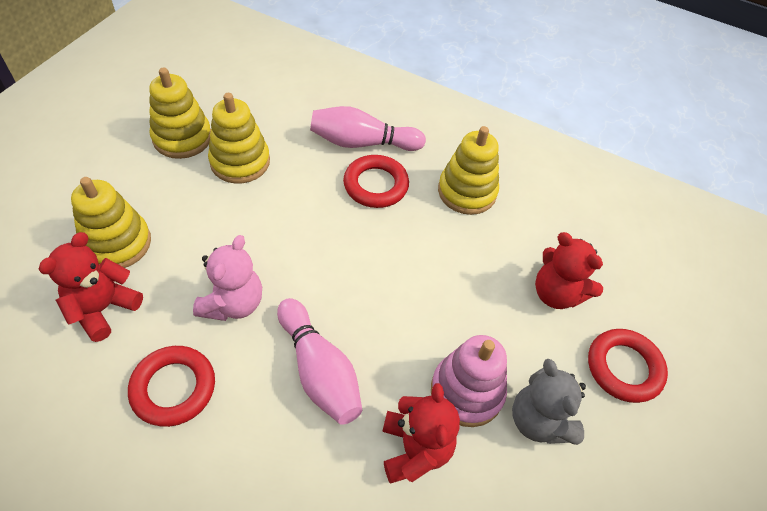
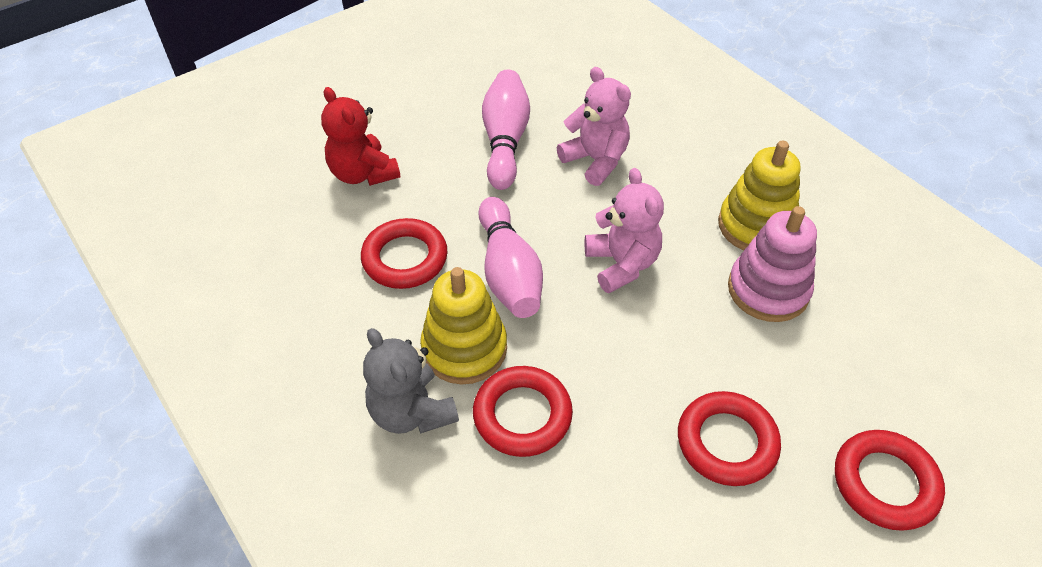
pink teddy bear: [193,235,262,321] = 1 -> [557,67,631,186] [584,168,664,293] = 2
red ring: [128,346,215,427] [343,155,409,208] [588,329,668,403] = 3 -> [361,218,447,289] [473,366,573,457] [678,391,781,486] [835,430,945,531] = 4
red teddy bear: [39,232,143,342] [382,383,460,483] [535,232,603,309] = 3 -> [321,87,400,186] = 1
yellow stacking toy: [71,177,151,268] [149,67,211,159] [208,93,270,183] [438,126,499,215] = 4 -> [420,267,507,385] [718,140,801,250] = 2

